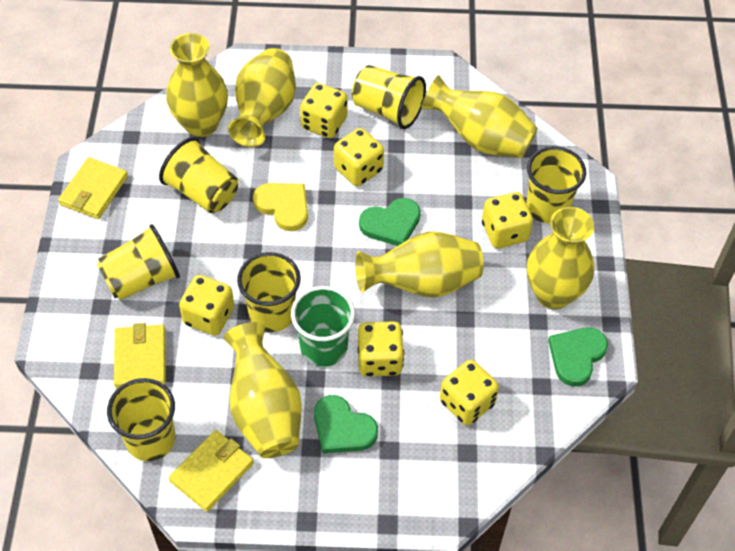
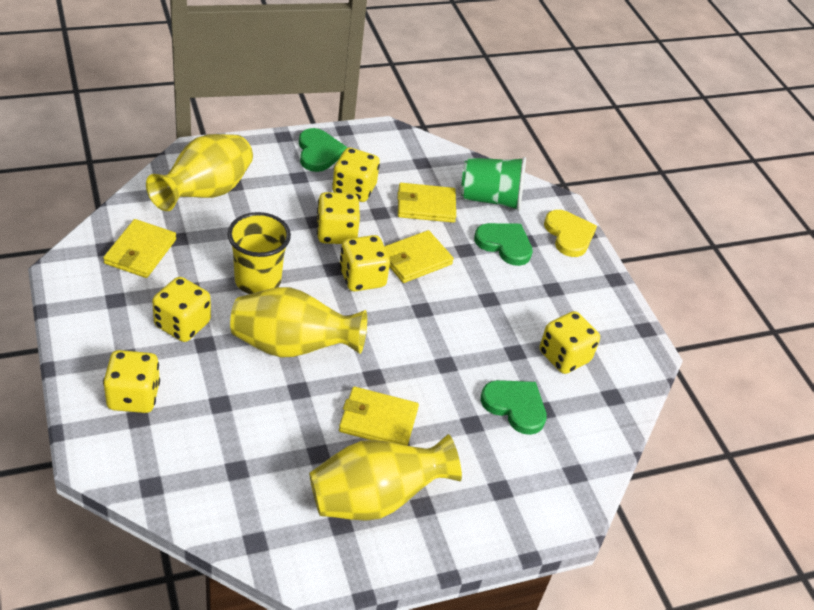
yellow cup: [97,224,180,300] [107,378,175,461] [159,137,238,213] [237,252,301,332] [352,65,426,129] [526,146,586,224] = 6 -> [227,212,291,294] = 1
yellow vase: [166,33,228,137] [223,322,302,458] [228,48,296,147] [355,231,484,298] [421,75,538,158] [527,207,594,309] = 6 -> [146,134,253,211] [230,287,367,358] [309,434,462,521] = 3
yellow wallet: [58,157,128,219] [114,323,166,389] [169,430,254,512] = 3 -> [103,219,176,278] [339,386,419,446] [384,230,454,283] [397,183,456,223] = 4

